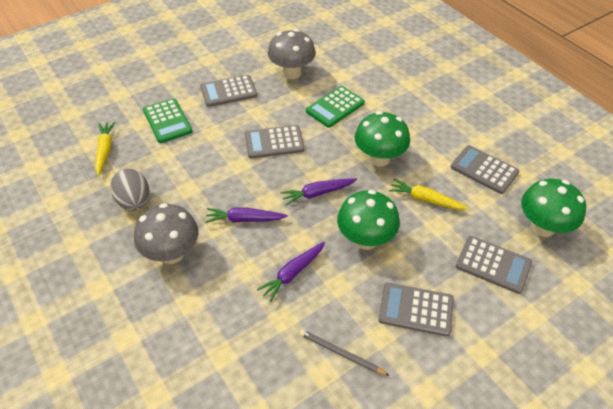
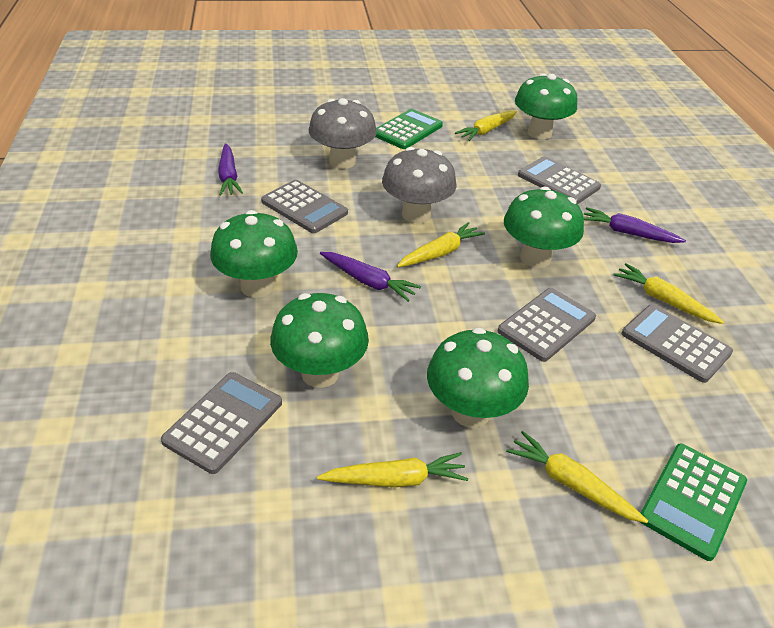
green mushroom: [337,190,400,250] [355,111,410,167] [521,179,586,237] = 3 -> [210,210,298,298] [270,293,369,388] [427,328,529,428] [504,186,584,268] [515,73,577,139] = 5
grey egg: [110,169,149,211] = 1 -> none = 0
grey pencil: [300,330,390,376] = 1 -> none = 0
yellow carrot: [96,122,115,175] [389,179,468,210] = 2 -> [317,452,468,488] [397,222,485,267] [455,111,517,141] [506,431,648,523] [614,263,724,324] = 5

